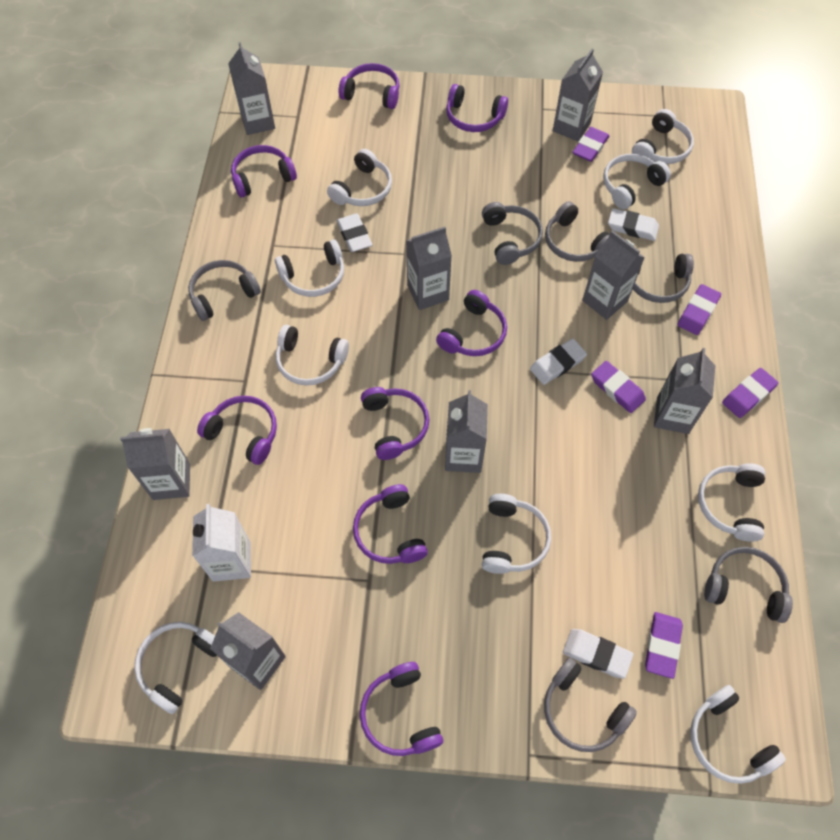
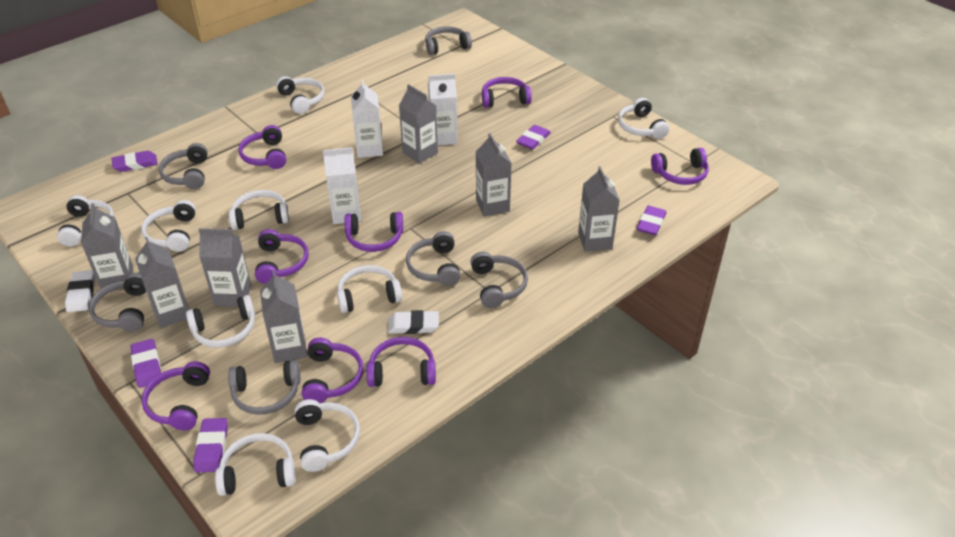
grey carton: [120,428,190,500] [210,612,286,690] [228,42,275,135] [406,227,452,310] [445,390,488,473] [553,48,603,142] [582,230,645,320] [654,348,715,434] = 8 -> [81,203,133,289] [135,237,189,328] [199,228,251,307] [260,270,308,363] [399,84,438,163] [476,133,511,216] [578,166,620,251] = 7
white carton: [192,504,251,582] = 1 -> [323,147,361,224] [351,79,383,158] [428,74,458,145] = 3
white eraser: [337,213,372,252] [530,338,587,385] [563,629,633,679] [608,208,659,241] = 4 -> [65,270,95,312] [388,310,439,334] = 2

